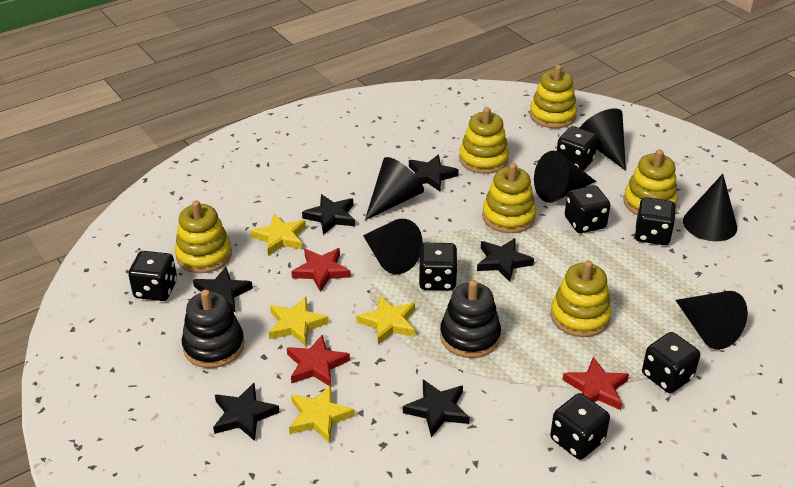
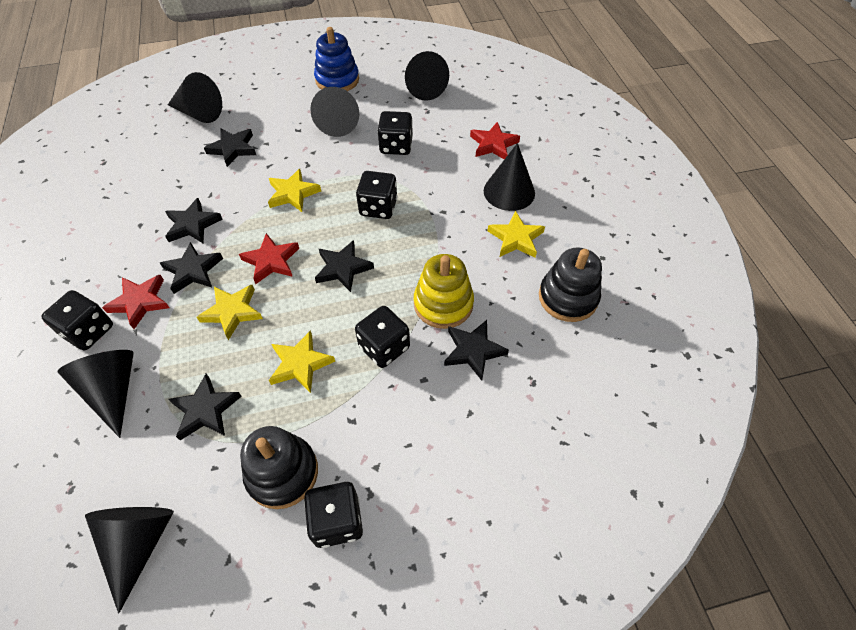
black dice: [128,251,177,301] [419,243,458,290] [550,393,610,460] [557,126,598,171] [565,185,610,233] [635,197,676,245] [642,332,700,393] = 7 -> [41,290,113,350] [304,482,363,548] [355,306,410,368] [356,171,397,219] [377,111,413,155] = 5
blue stacking toy: none = 0 -> [314,27,359,91] = 1
yellow stacking toy: [175,200,232,273] [459,107,509,174] [482,163,536,233] [530,65,577,128] [551,260,611,337] [624,149,678,215] = 6 -> [414,254,474,329] = 1

